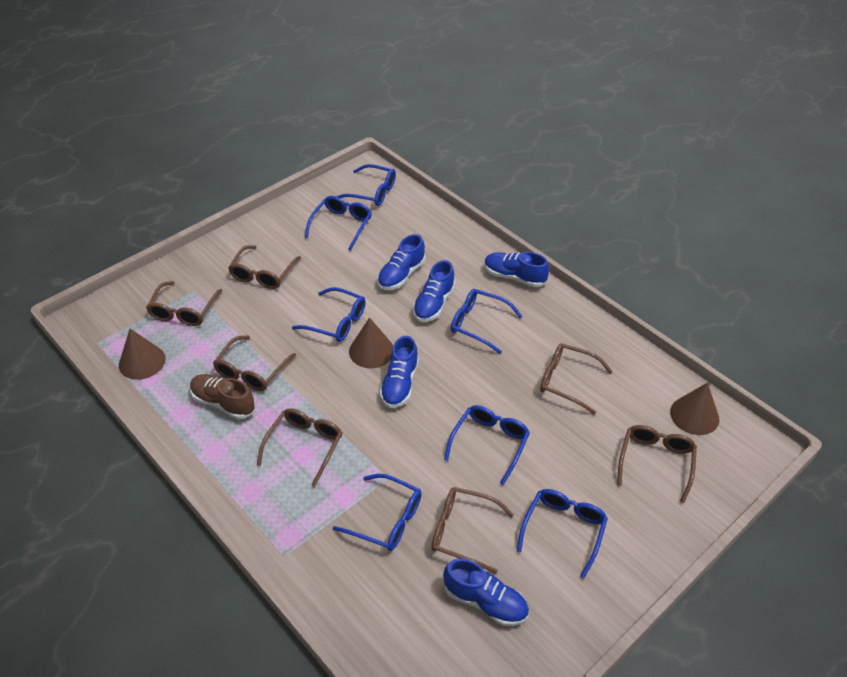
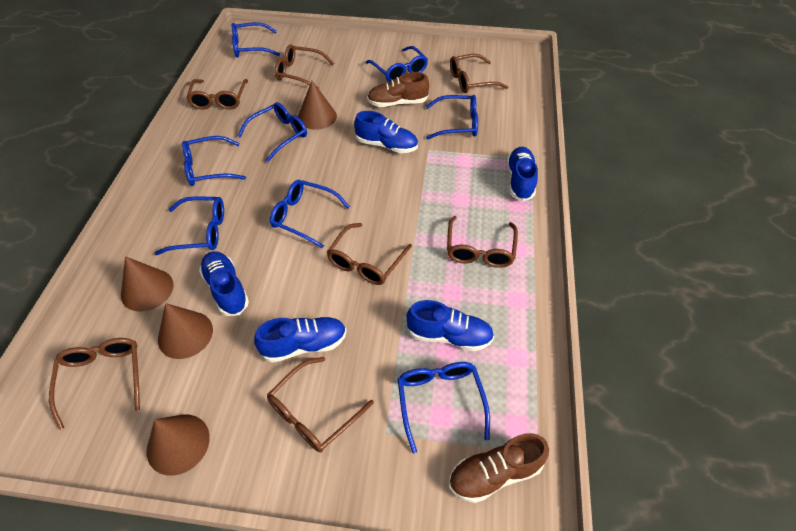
blue glasses: [292,287,366,342] [305,196,372,250] [333,474,422,551] [336,164,396,206] [444,405,530,485] [451,289,522,354] [517,489,608,579] = 7 -> [155,197,224,255] [182,136,246,186] [232,22,280,57] [237,102,307,162] [270,180,350,248] [366,46,428,82] [398,362,490,453] [426,95,478,140] = 8
brown cone: [119,329,166,380] [349,317,393,368] [670,383,719,435] = 3 -> [121,256,174,312] [147,415,210,476] [158,303,213,359] [298,81,337,130] = 4
brown shoe: [190,374,255,419] = 1 -> [367,72,429,107] [449,433,549,503] = 2

